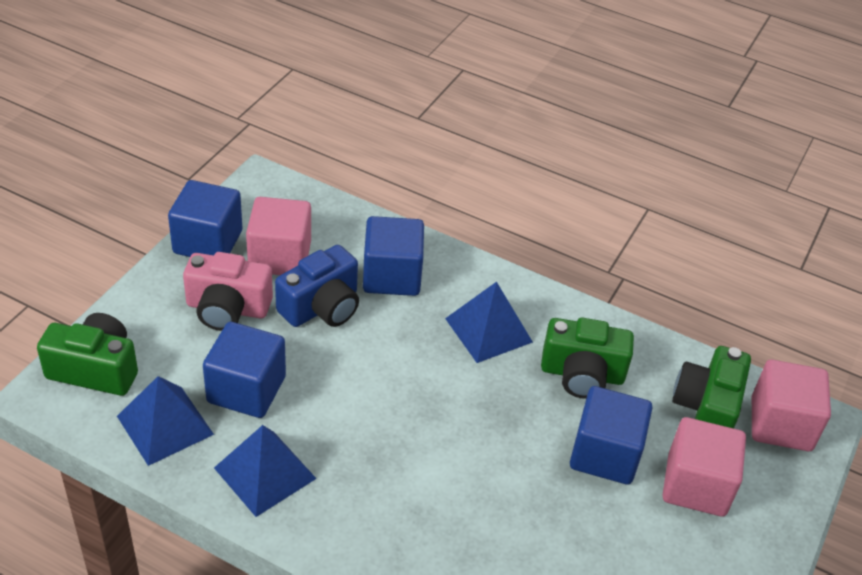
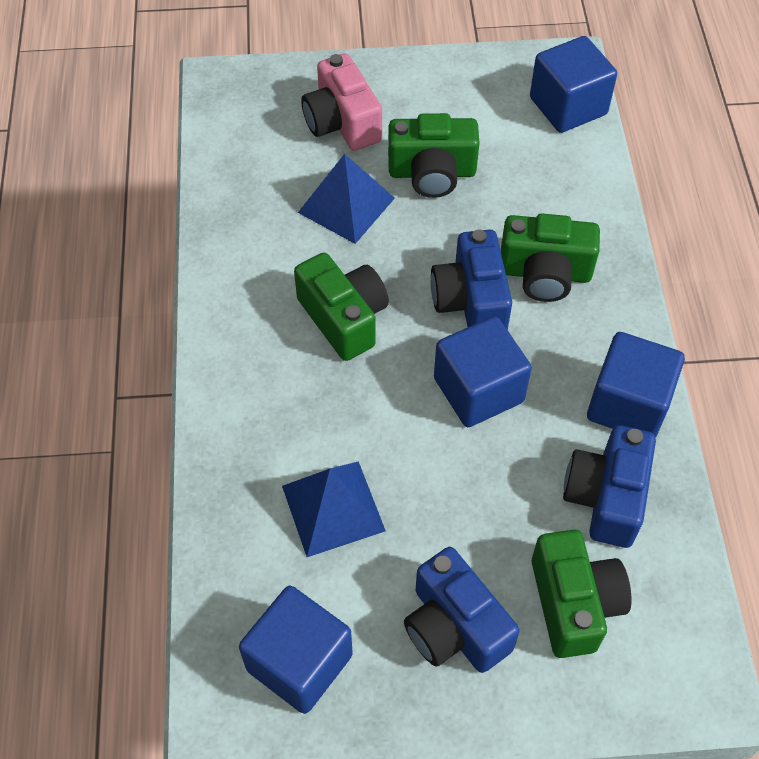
blue camera: [275,245,359,327] = 1 -> [404,547,520,673] [431,229,512,330] [563,425,656,548] = 3
blue pyramid: [117,376,214,466] [214,425,317,517] [445,282,533,363] = 3 -> [282,461,386,557] [298,154,395,244] = 2
green camera: [37,313,138,396] [541,318,634,399] [672,346,751,428] = 3 -> [294,253,389,361] [388,113,479,198] [501,213,600,302] [532,529,632,658] = 4
pink cube: [246,197,311,275] [663,417,746,517] [752,359,831,451] = 3 -> none = 0

